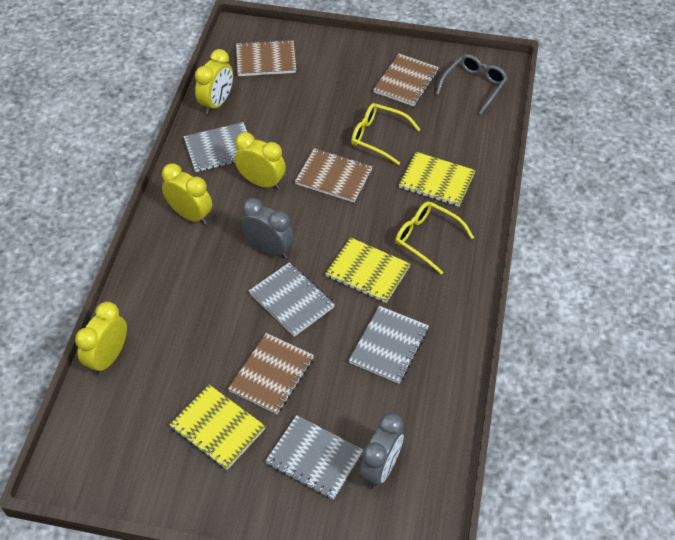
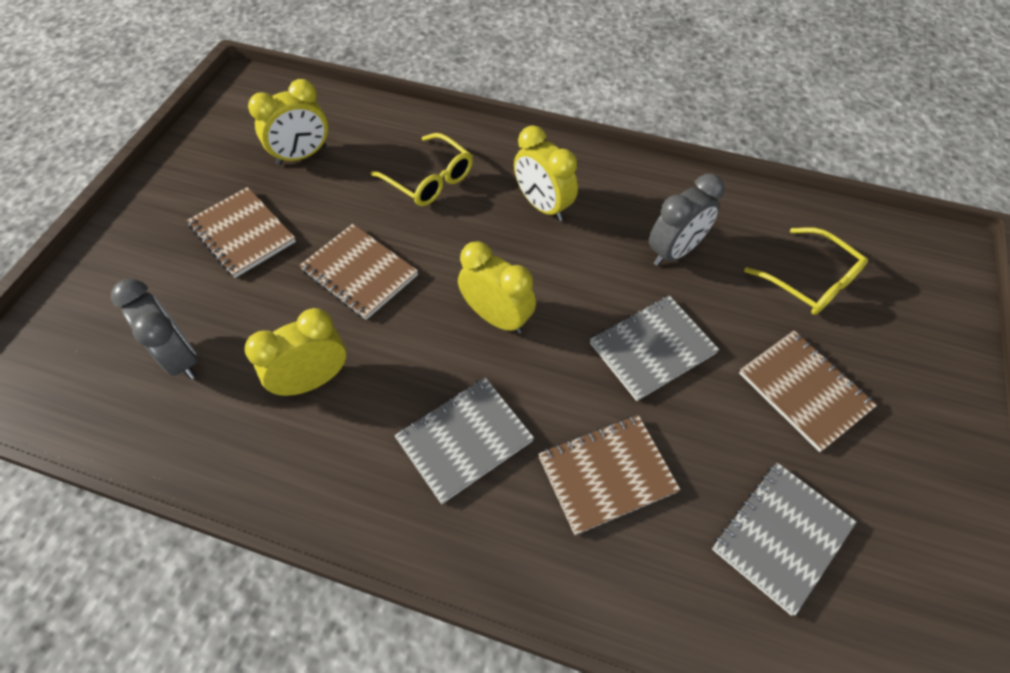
grey glasses: [436,54,508,115] = 1 -> none = 0
grey notebook: [183,122,247,172] [249,262,335,337] [266,415,363,500] [348,306,429,384] = 4 -> [394,378,534,504] [590,296,719,401] [712,463,857,616] = 3
yellow notebook: [169,385,266,470] [325,237,410,303] [399,152,476,207] = 3 -> none = 0

